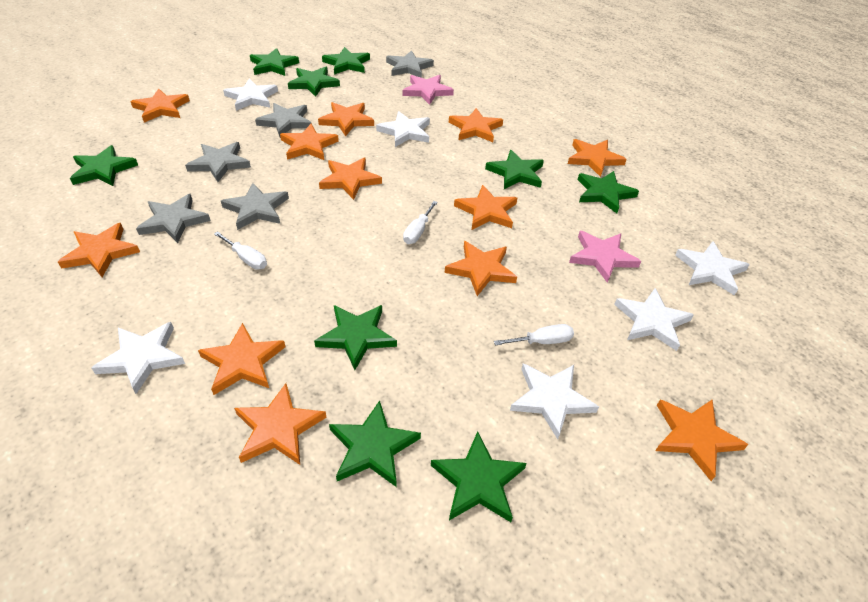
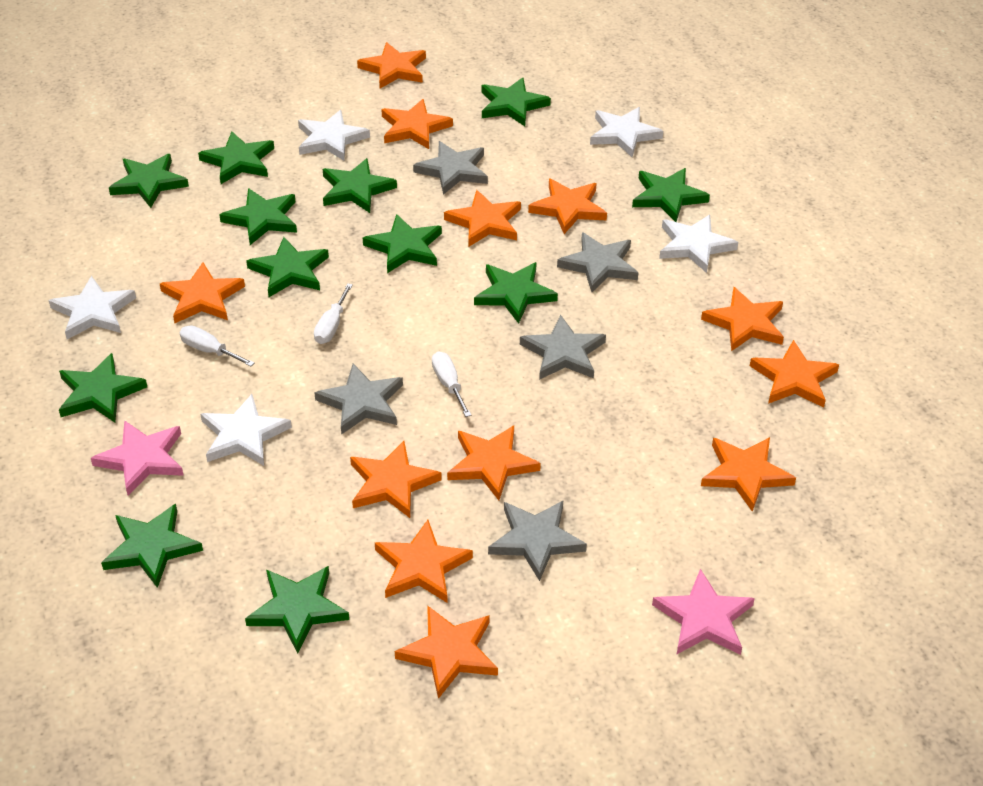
green star: [70,145,138,186] [250,48,299,76] [288,67,340,97] [314,305,397,370] [322,47,370,75] [329,400,421,487] [431,431,527,522] [485,150,544,189] [578,171,639,214] = 9 -> [59,353,147,423] [101,504,203,588] [109,154,189,208] [198,132,274,184] [219,188,297,245] [245,566,349,653] [246,237,329,297] [323,158,397,213] [363,214,442,273] [474,262,558,324] [481,77,551,126] [632,168,710,222] = 12
white star: [91,322,185,394] [223,79,278,111] [376,111,430,147] [510,364,599,439] [614,288,694,351] [675,241,750,296] = 6 -> [49,276,136,339] [200,394,292,466] [298,110,370,161] [590,107,663,157] [659,215,738,273] = 5

